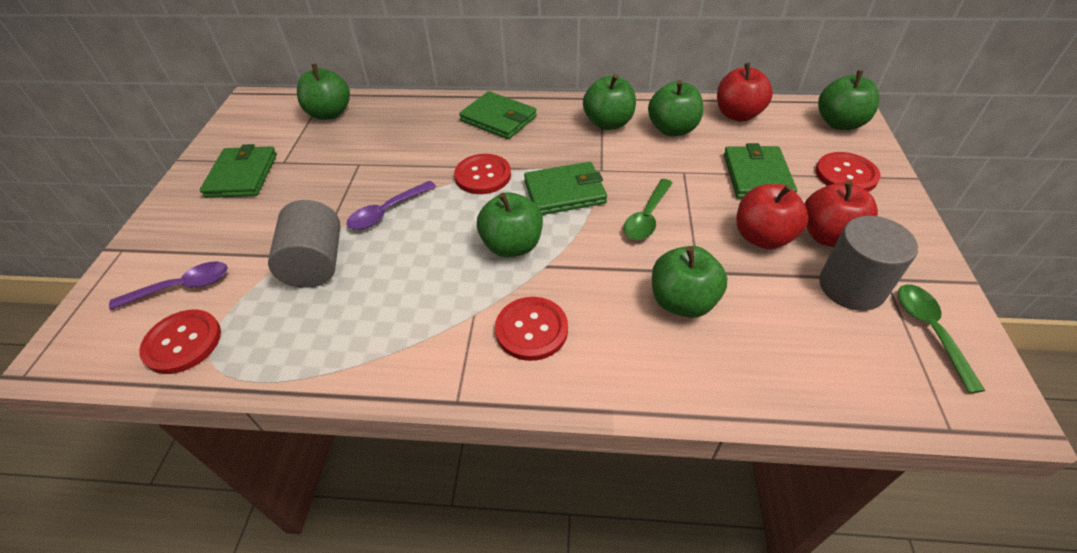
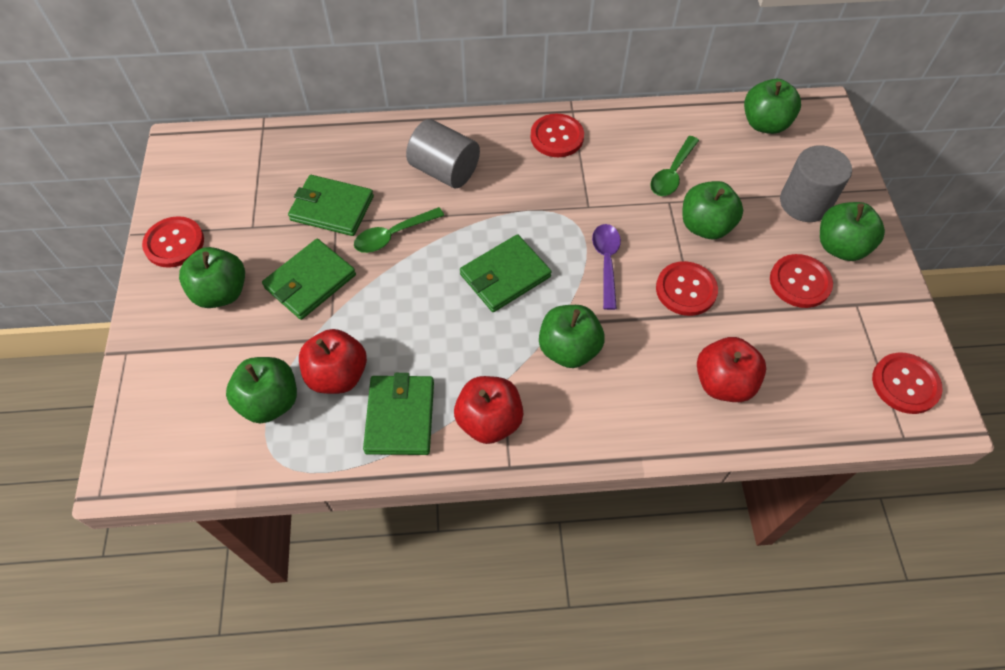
purple spoon: [109,261,228,310] [347,181,436,230] = 2 -> [592,224,621,310] = 1
red button: [139,309,221,374] [454,154,511,194] [495,297,568,361] [816,152,881,192] = 4 -> [142,216,204,268] [531,114,584,157] [656,261,718,316] [770,254,833,308] [872,353,942,414] = 5

